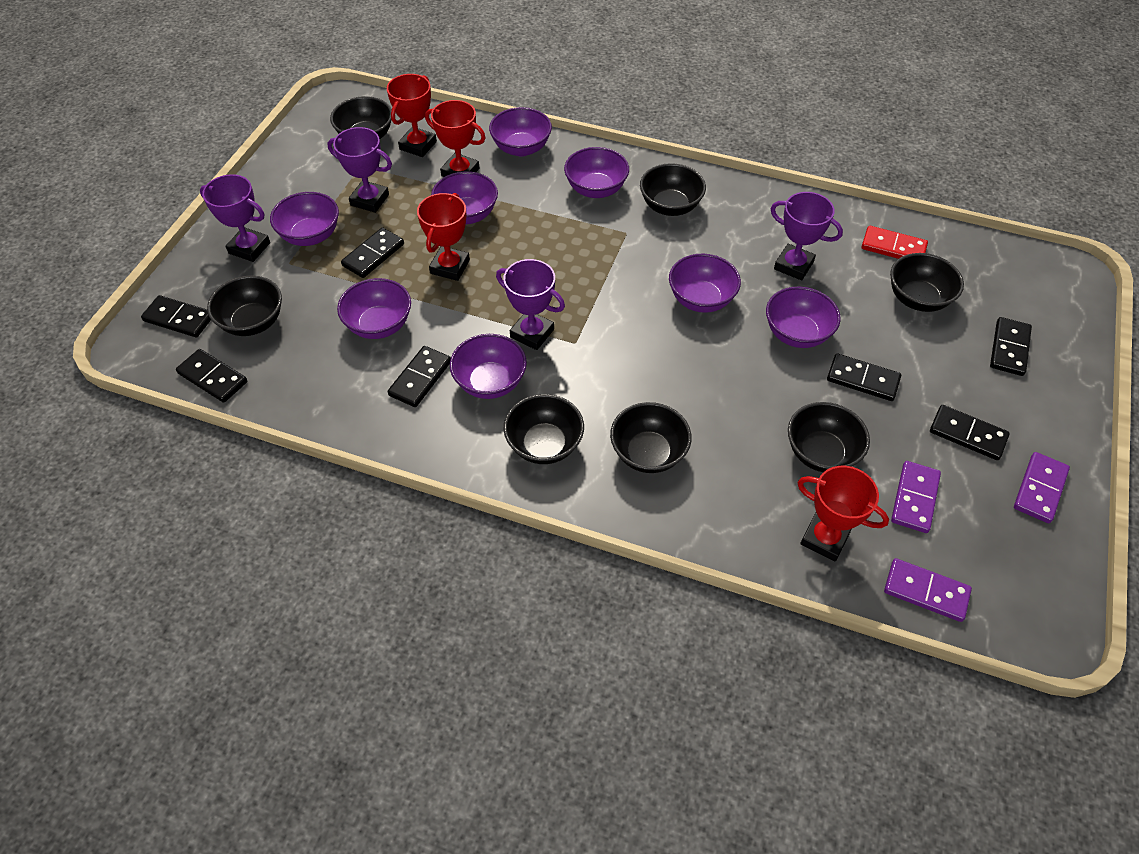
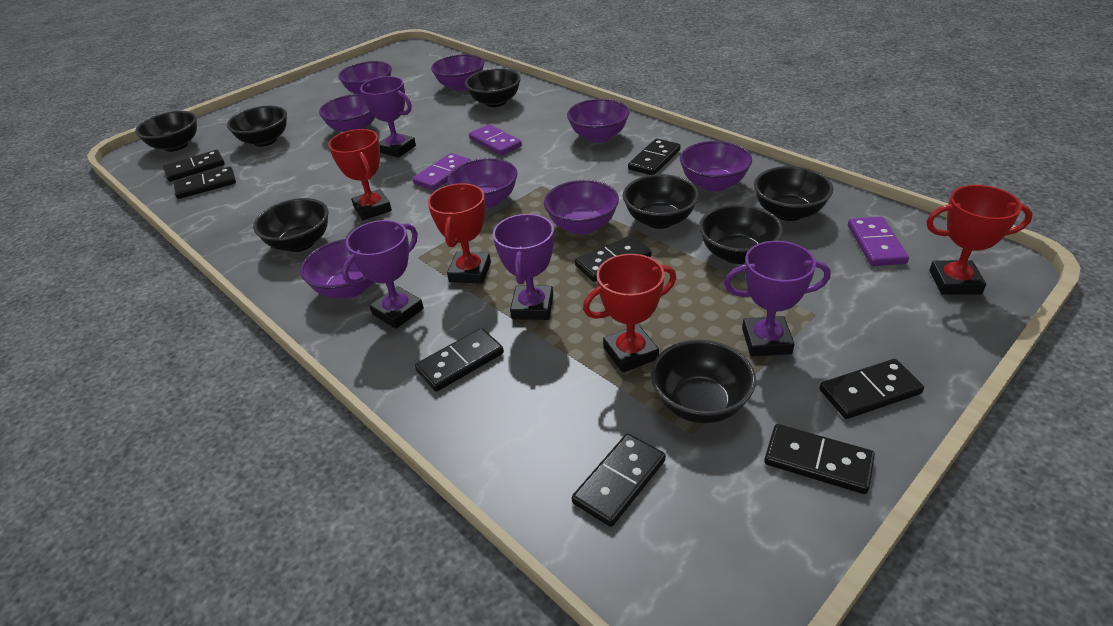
black bowl: [207,276,282,336] [330,96,392,139] [504,394,584,464] [610,402,692,473] [640,163,706,216] [788,402,870,472] [890,253,964,312] = 7 -> [135,111,197,152] [227,106,287,147] [253,198,328,252] [465,68,521,107] [623,174,699,229] [651,340,756,423] [699,204,783,264] [754,166,833,221] = 8
black domino: [141,295,211,337] [176,349,247,403] [341,227,404,278] [388,346,451,407] [827,353,901,401] [930,405,1010,460] [990,317,1032,376] = 7 -> [163,150,225,182] [174,167,236,199] [415,328,504,392] [572,433,666,527] [575,235,651,282] [628,138,681,175] [764,424,875,494] [820,359,924,419] = 8
red domino: [861,226,928,259] = 1 -> none = 0

